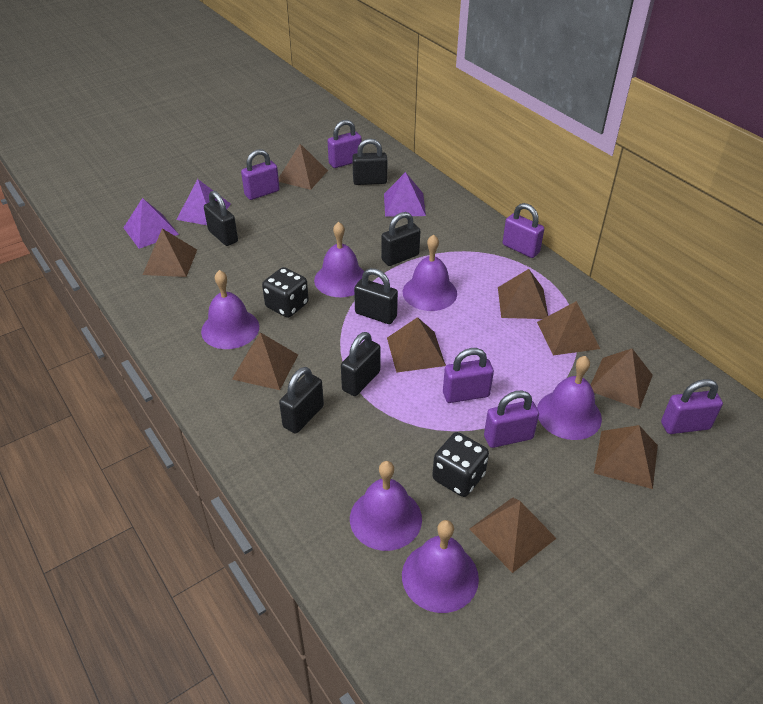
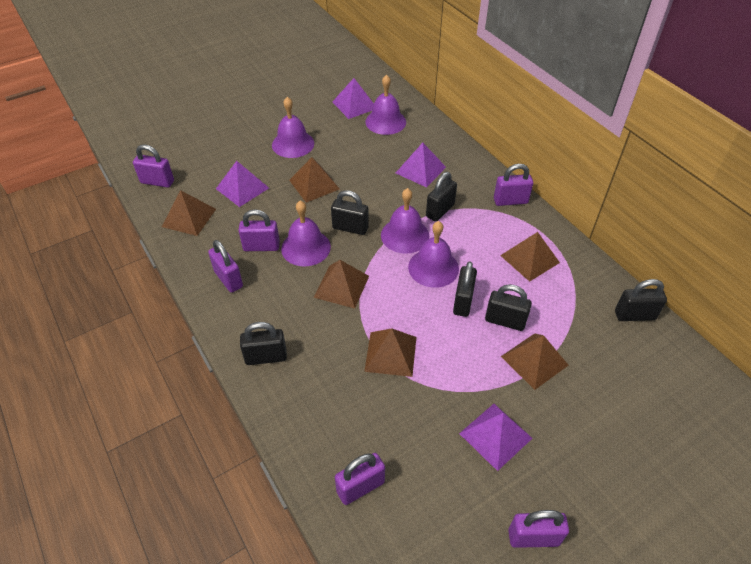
black dice: [262,267,309,318] [432,432,489,497] = 2 -> none = 0
brown pyramid: [143,228,197,277] [232,332,298,390] [279,144,328,190] [387,317,446,373] [469,497,557,573] [498,269,548,319] [537,301,600,355] [591,349,653,409] [594,425,658,489] = 9 -> [162,190,216,236] [289,157,340,203] [313,260,369,308] [364,328,416,377] [500,232,560,282] [501,333,569,390] = 6
purple bell: [201,270,259,349] [314,222,365,297] [350,461,422,551] [402,520,479,613] [403,234,457,311] [537,356,602,440] = 6 -> [272,97,314,158] [281,201,331,266] [365,75,406,135] [381,188,429,254] [408,221,459,288] = 5
purple pyramid: [123,198,179,249] [176,179,231,225] [384,172,426,217] = 3 -> [216,161,269,207] [332,78,374,119] [396,143,446,187] [459,404,533,471] = 4

